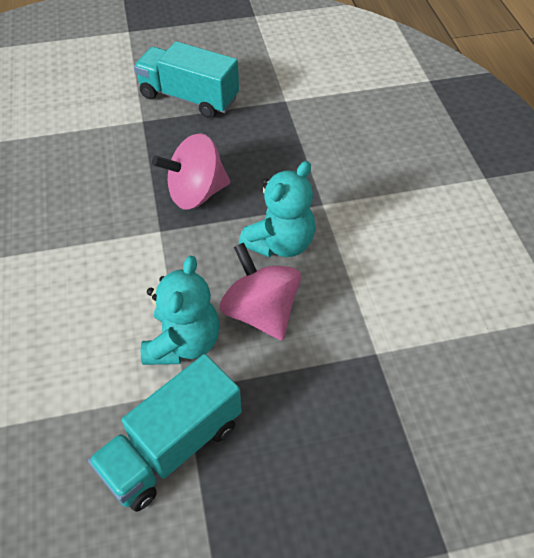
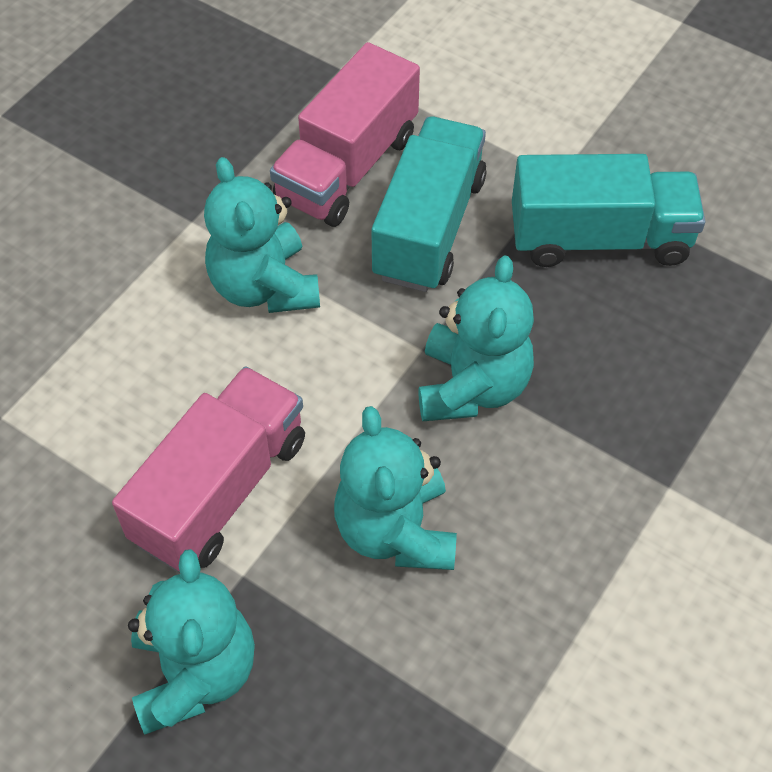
pink spinning top: [152,133,230,209] [219,243,301,341] = 2 -> none = 0
pink truck: none = 0 -> [112,366,305,573] [270,42,420,227] = 2
turquoise teddy bear: [141,256,220,365] [239,161,316,257] = 2 -> [128,549,255,735] [204,157,320,313] [334,406,457,570] [418,256,534,421] = 4

